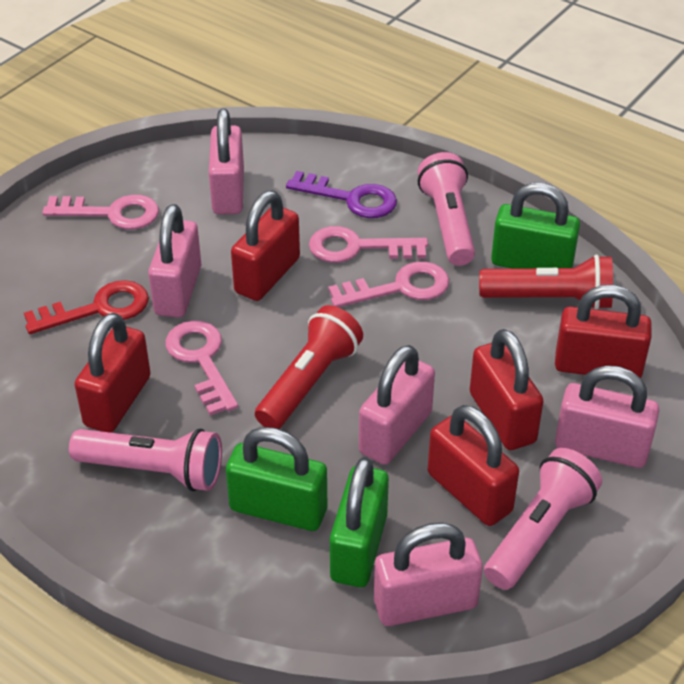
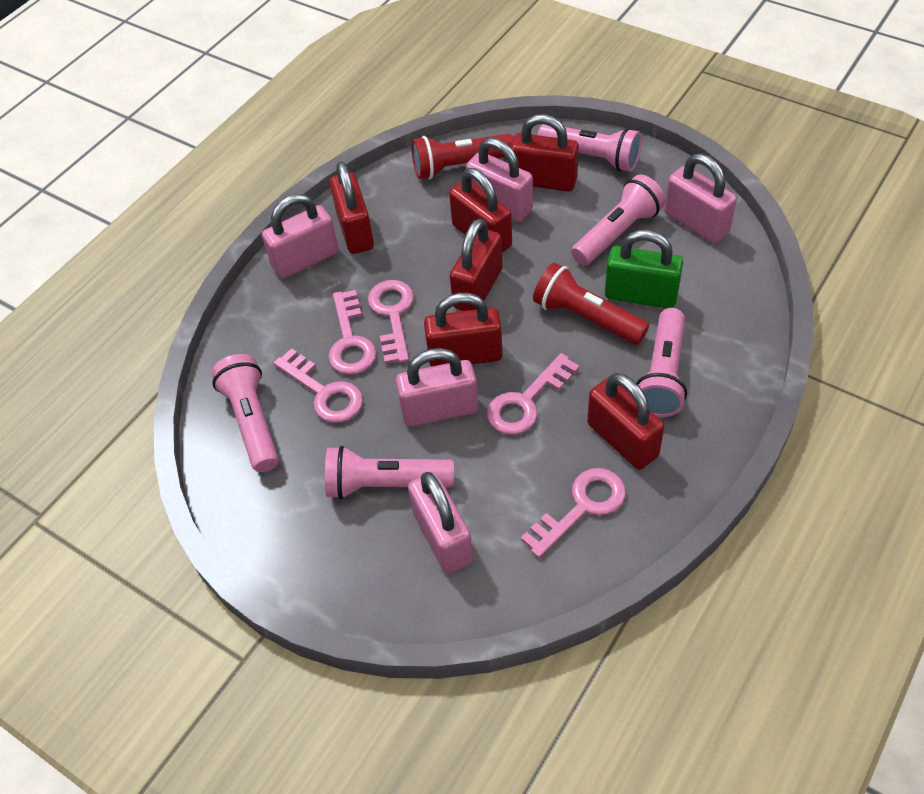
green padlock: [226,427,327,531] [330,457,389,587] [491,183,580,269] = 3 -> [605,230,683,308] = 1
pink flashlight: [69,428,222,491] [418,152,475,266] [484,448,602,590] = 3 -> [211,354,279,472] [325,446,454,499] [537,124,642,172] [571,174,665,266] [636,308,687,417] = 5
pink key: [42,195,159,229] [165,321,238,416] [309,226,428,263] [328,262,449,307] = 4 -> [273,348,363,423] [328,290,376,375] [368,280,414,364] [487,353,579,435] [521,468,626,558] = 5
purple key: [286,171,397,218] = 1 -> none = 0
red key: [24,280,149,334] = 1 -> none = 0
red padlock: [75,313,151,433] [231,191,300,301] [428,405,519,526] [470,329,544,450] [555,285,652,378] = 5 -> [330,161,374,254] [424,293,503,367] [449,168,512,253] [450,218,503,311] [511,114,579,192] [587,373,664,470] = 6

